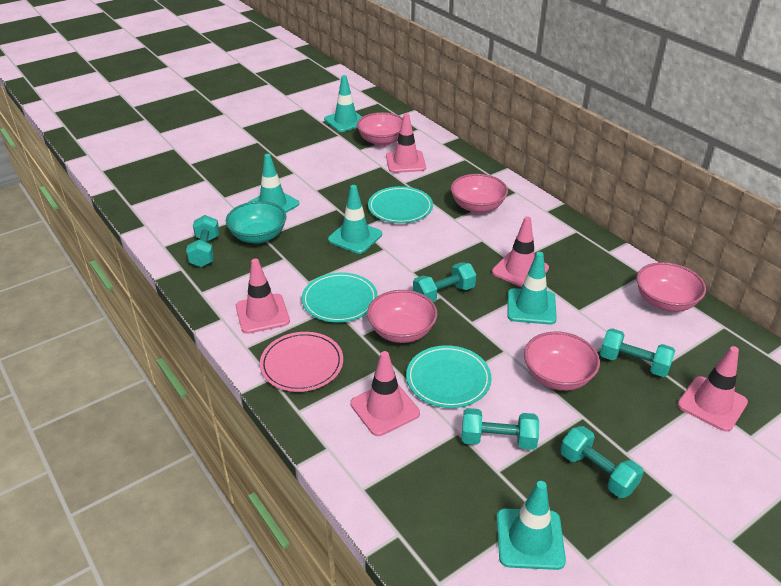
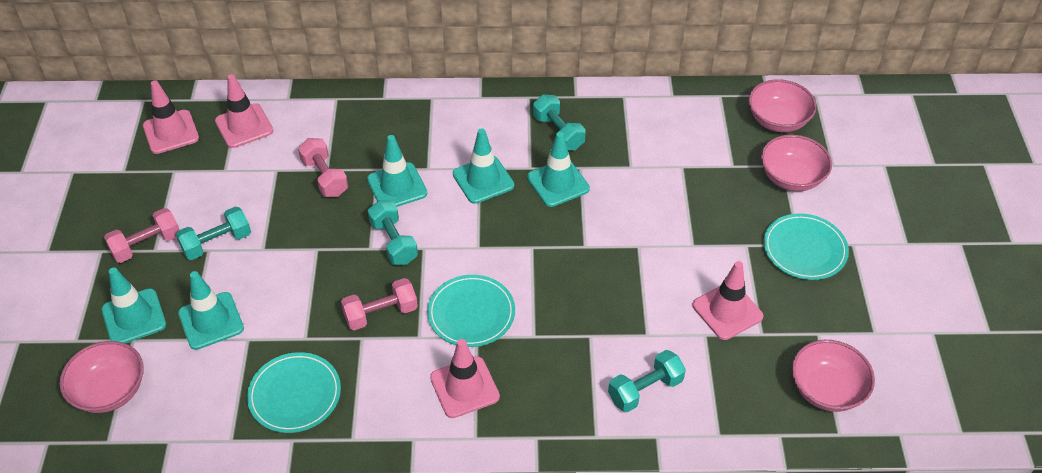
pink bowl: [357,112,403,146] [367,290,438,343] [451,174,508,213] [524,331,600,391] [636,262,706,312] = 5 -> [59,341,144,413] [748,79,817,132] [761,135,832,191] [792,340,875,412] = 4
pink dumbbell: none = 0 -> [104,208,180,263] [298,138,348,197] [341,278,418,330] = 3
pink plate: [260,332,343,392] = 1 -> none = 0
pink traffic cone: [236,259,290,334] [350,351,420,436] [386,113,426,173] [492,217,549,287] [678,346,748,432] = 5 -> [143,80,199,154] [215,74,273,148] [430,339,500,418] [692,261,764,340] = 4
turquoise bowl: [226,201,286,244] = 1 -> none = 0
turquoise dumbbell: [186,215,219,267] [413,262,476,302] [462,408,539,450] [560,426,644,498] [600,328,675,377] = 5 -> [176,206,251,260] [368,200,418,265] [533,95,586,150] [608,350,686,412] = 4

